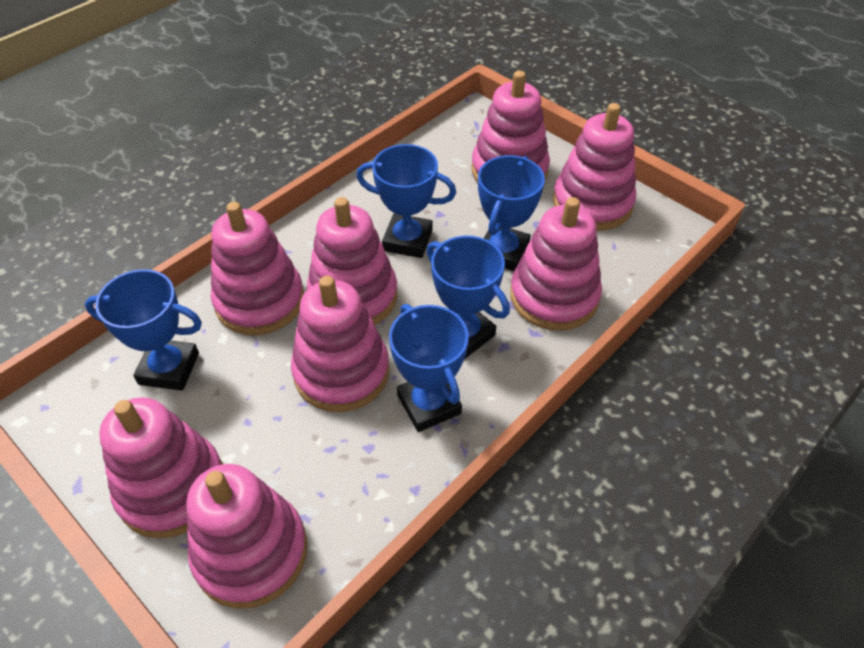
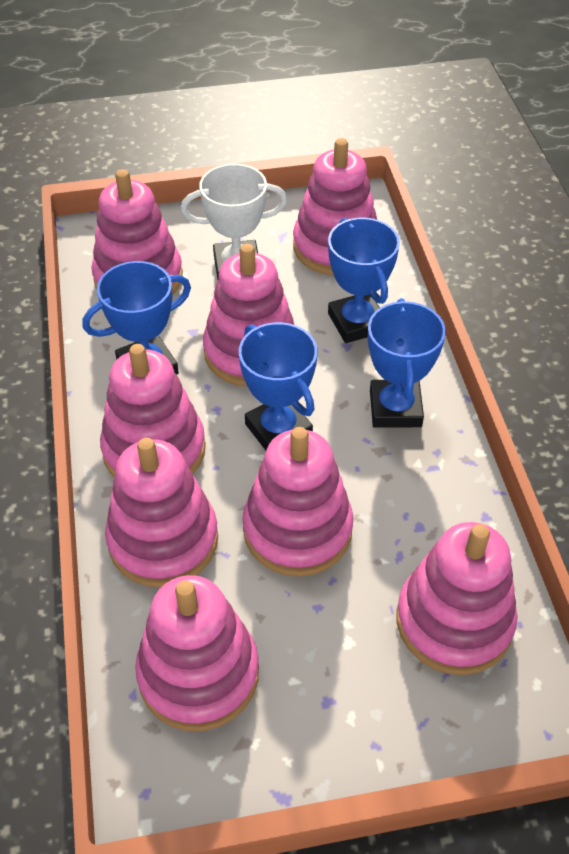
blue trophy: [85,269,202,391] [356,144,456,258] [389,304,469,432] [427,236,510,359] [478,155,545,271] = 5 -> [82,261,191,375] [239,322,318,450] [328,218,400,343] [368,298,446,428] = 4
white trophy: none = 0 -> [181,164,287,279] = 1

